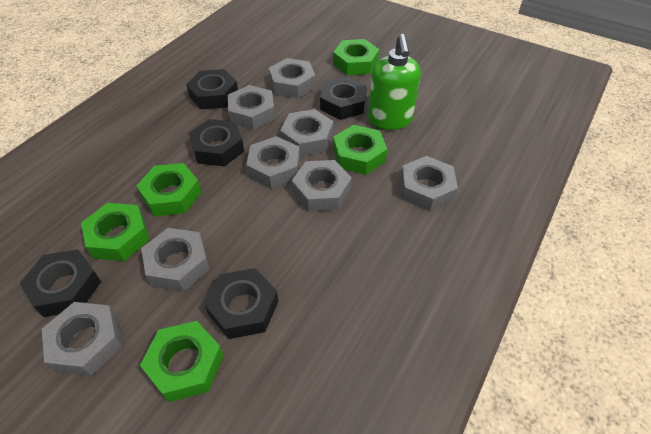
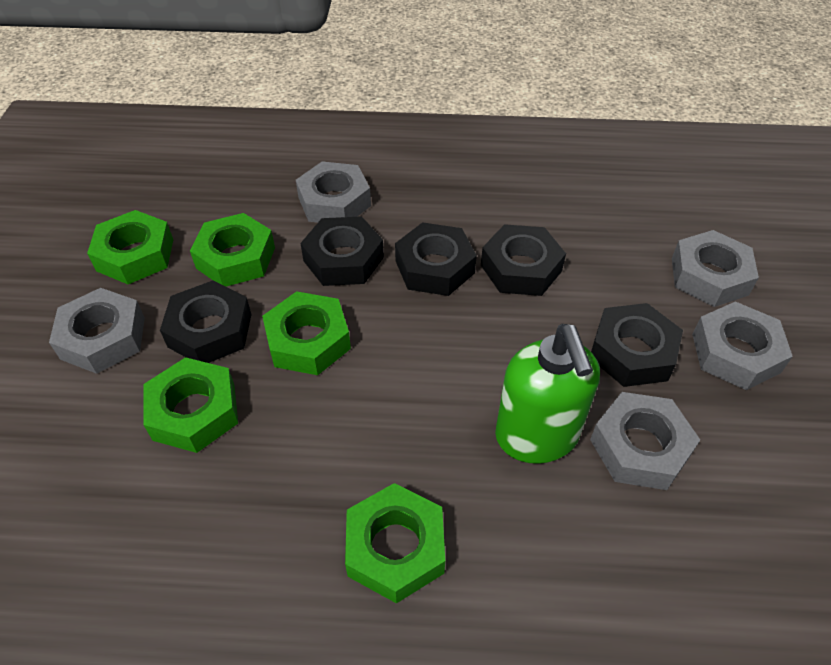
grey nut: [42,302,122,376] [141,228,210,292] [228,85,275,130] [246,136,300,189] [269,58,316,98] [280,109,333,156] [292,160,352,211] [400,156,458,211] = 8 -> [49,288,145,374] [296,161,371,223] [590,392,700,490] [672,230,759,307] [692,302,793,390] = 5

